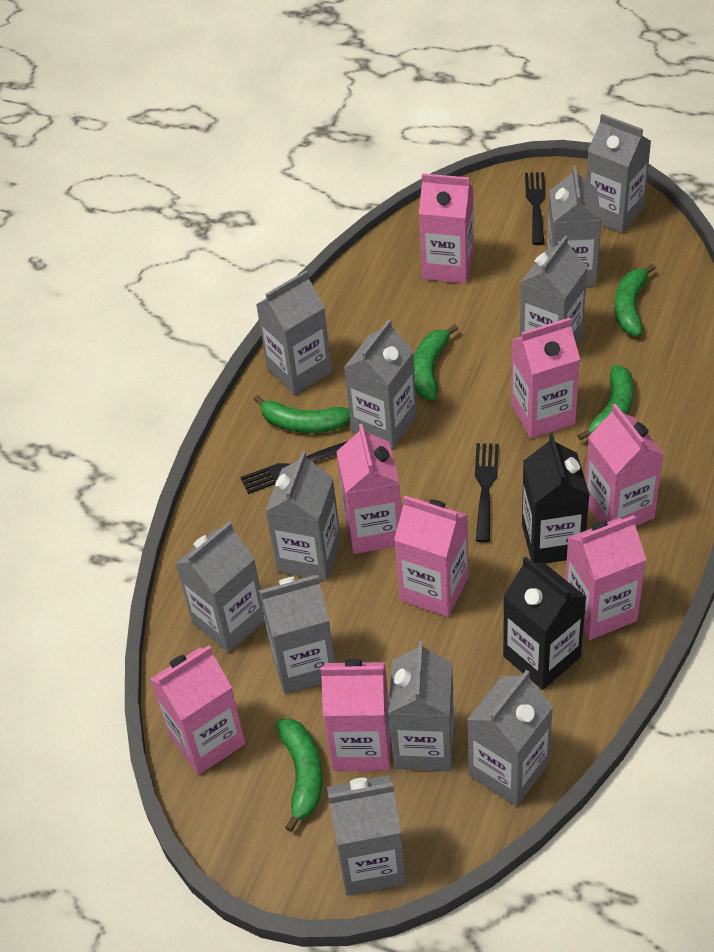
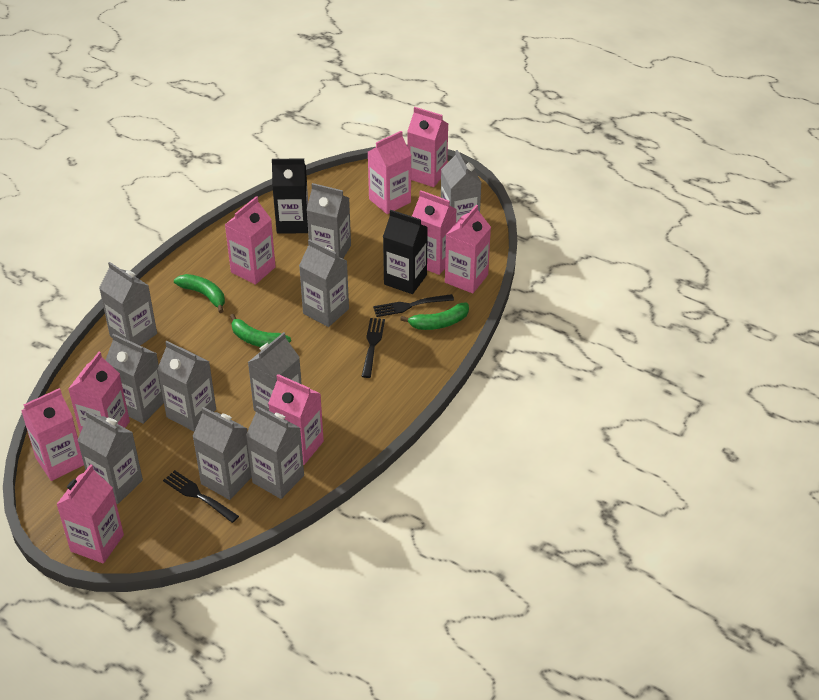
green banana: [253,395,350,433] [276,719,322,832] [414,324,458,401] [577,364,634,441] [615,264,656,336] = 5 -> [174,274,225,313] [230,314,291,347] [400,303,469,330] = 3
grey carton: [175,521,265,653] [256,270,332,395] [258,575,335,694] [266,451,341,581] [327,775,406,896] [344,319,417,448] [388,641,454,771] [467,670,553,806] [520,235,588,343] [547,165,602,287] [586,114,651,233] = 11 -> [77,411,143,504] [99,262,157,346] [106,334,164,424] [157,341,216,431] [192,407,252,500] [246,406,304,499] [248,332,302,411] [299,239,349,327] [307,183,351,259] [441,150,482,222] = 10
pink carton: [150,646,246,775] [321,659,391,771] [336,424,402,554] [394,495,469,617] [419,173,474,284] [511,318,580,438] [565,515,646,640] [585,404,664,526] = 8 -> [21,388,84,481] [56,464,124,563] [68,352,130,433] [225,196,276,285] [268,374,324,465] [368,131,411,214] [407,107,448,187] [412,190,456,275] [445,205,491,293] = 9

